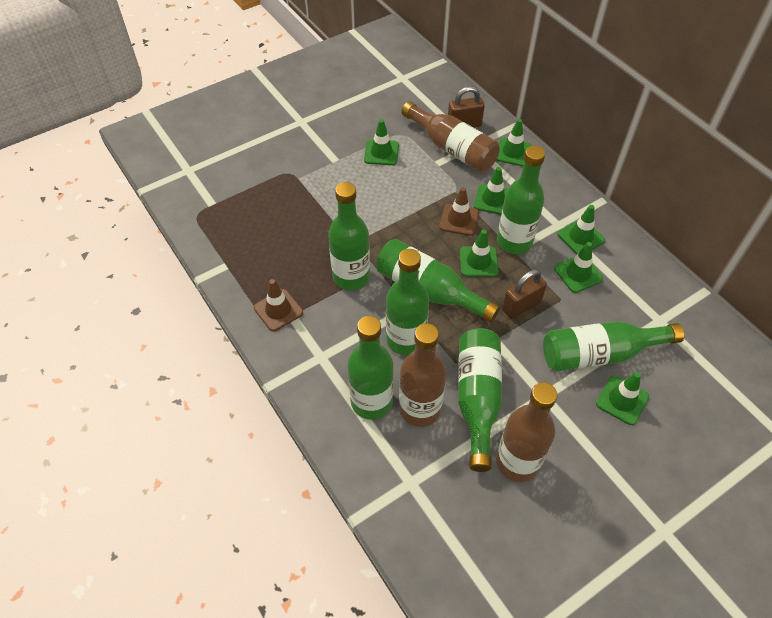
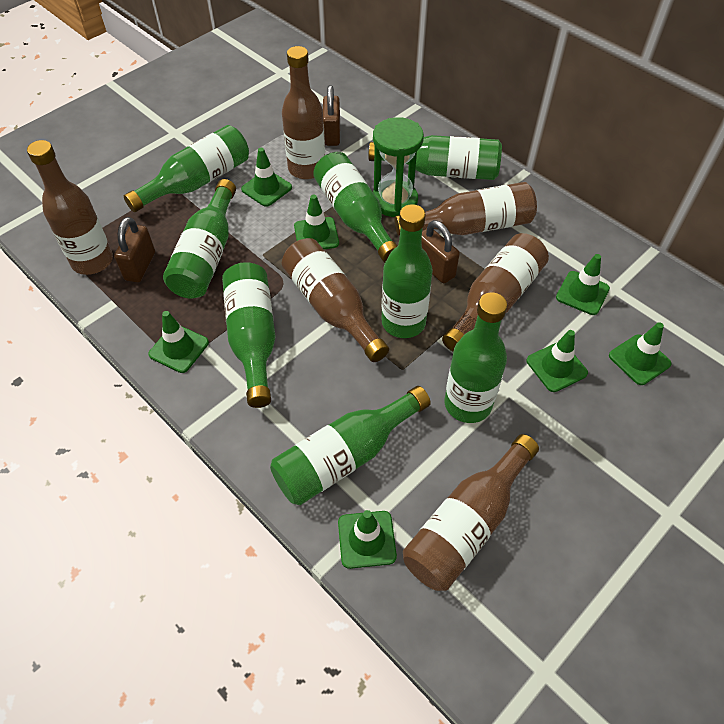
brown bottle: [399,323,446,427] [401,101,500,172] [496,382,558,482] = 3 -> [27,140,113,275] [282,46,325,179] [282,238,389,362] [395,182,537,236] [403,434,539,591] [442,233,549,352] = 6
brown padlock: [448,86,485,127] [502,269,547,319] = 2 -> [114,217,155,282] [323,85,340,146] [422,220,460,283] = 3
brown traffic cone: [254,279,303,331] [439,187,479,236] = 2 -> none = 0
green bottle: [328,182,370,290] [348,316,394,420] [376,239,500,323] [386,249,429,355] [458,328,502,472] [497,146,545,254] [543,321,685,372] = 7 -> [124,125,249,212] [163,179,236,298] [222,262,276,408] [270,386,431,505] [313,152,397,262] [368,135,502,180] [381,204,433,338] [444,292,507,423] = 8
green hourglass: none = 0 -> [373,117,424,217] = 1

